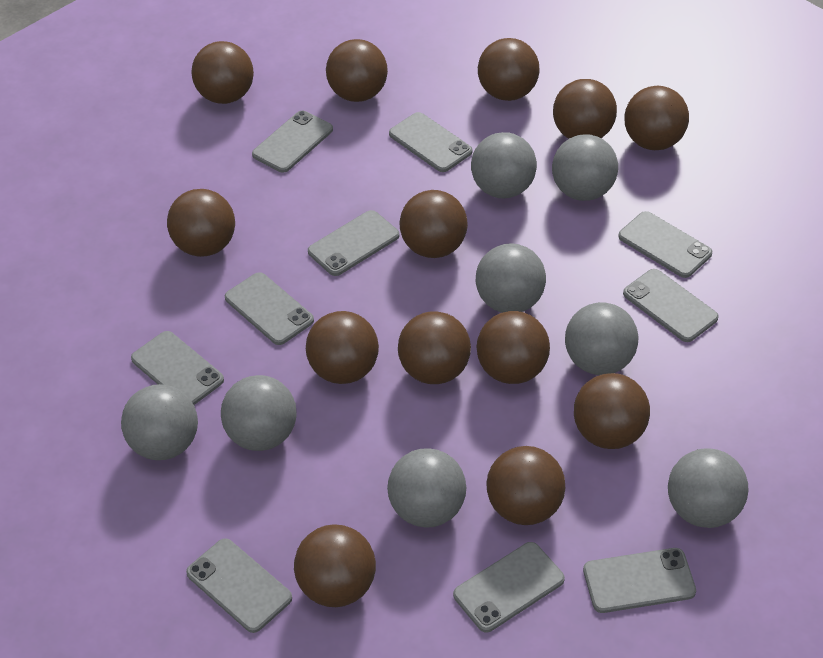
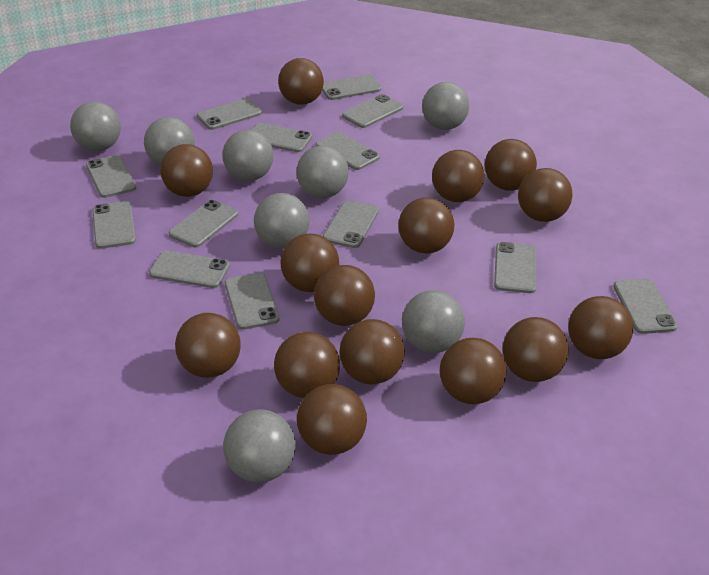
brown ball: [167,189,235,257] [191,41,254,104] [294,524,376,607] [306,311,379,384] [326,39,388,102] [398,311,471,384] [399,190,468,258] [477,311,550,384] [478,38,540,101] [486,446,565,525] [553,79,617,139] [574,373,650,449] [624,86,689,150] = 13 -> [160,144,213,197] [175,313,241,378] [274,332,340,398] [278,58,324,105] [281,234,339,292] [297,384,367,455] [314,265,375,326] [339,319,405,384] [398,197,454,253] [432,150,484,202] [440,338,507,404] [485,139,537,191] [503,317,568,382] [518,168,573,222] [568,296,633,359] = 15
grey phone: [131,331,224,405] [186,538,292,633] [225,272,314,345] [252,111,333,173] [308,210,399,276] [389,112,473,172] [453,542,565,632] [583,548,696,613] [618,211,712,278] [623,269,719,342] = 10 -> [86,155,136,198] [92,201,136,249] [149,250,230,288] [169,200,238,247] [197,98,262,130] [225,273,279,330] [251,123,312,152] [316,132,380,170] [322,75,381,100] [323,200,379,248] [342,94,403,128] [494,242,536,293] [613,279,678,334] = 13

